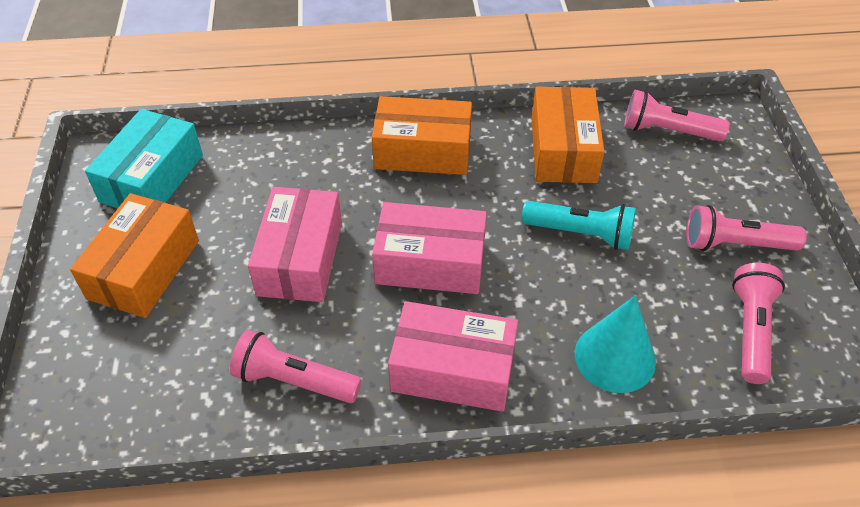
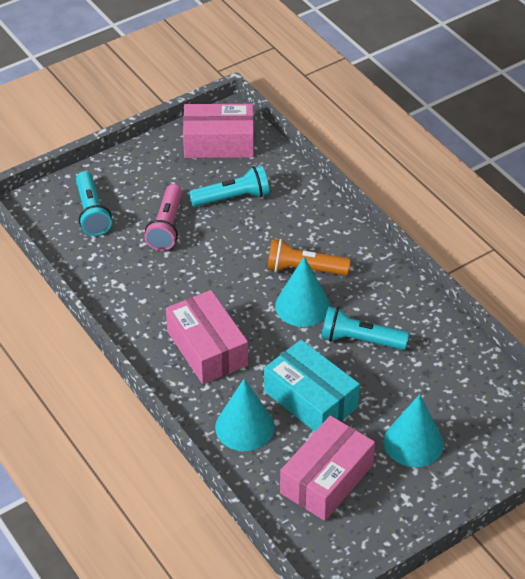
orange box: [70,193,199,318] [372,96,472,175] [531,87,605,183] = 3 -> none = 0
orange flashlight: none = 0 -> [267,239,351,276] = 1
pink flashlight: [230,330,362,403] [624,90,730,141] [686,205,807,251] [732,263,785,384] = 4 -> [144,184,183,251] = 1
turquoise cone: [575,296,656,393] = 1 -> [215,379,275,451] [275,256,330,327] [384,394,444,467] = 3
turquoise flashlight: [522,201,636,250] = 1 -> [76,171,112,236] [189,165,270,207] [321,306,409,350] = 3

